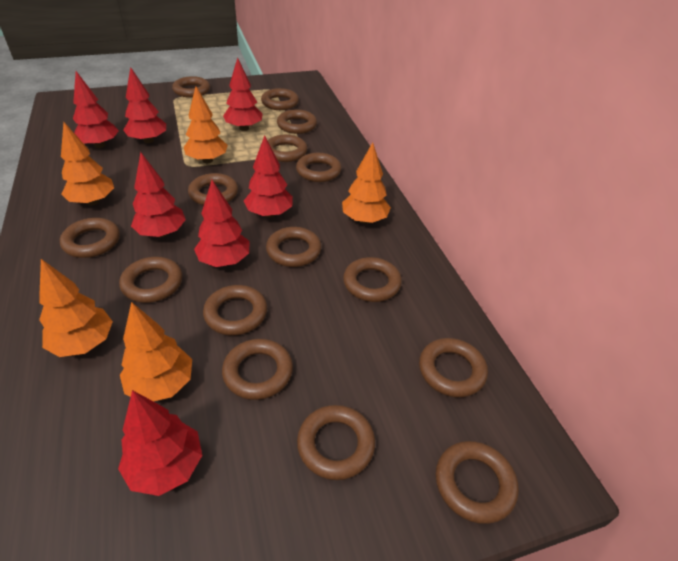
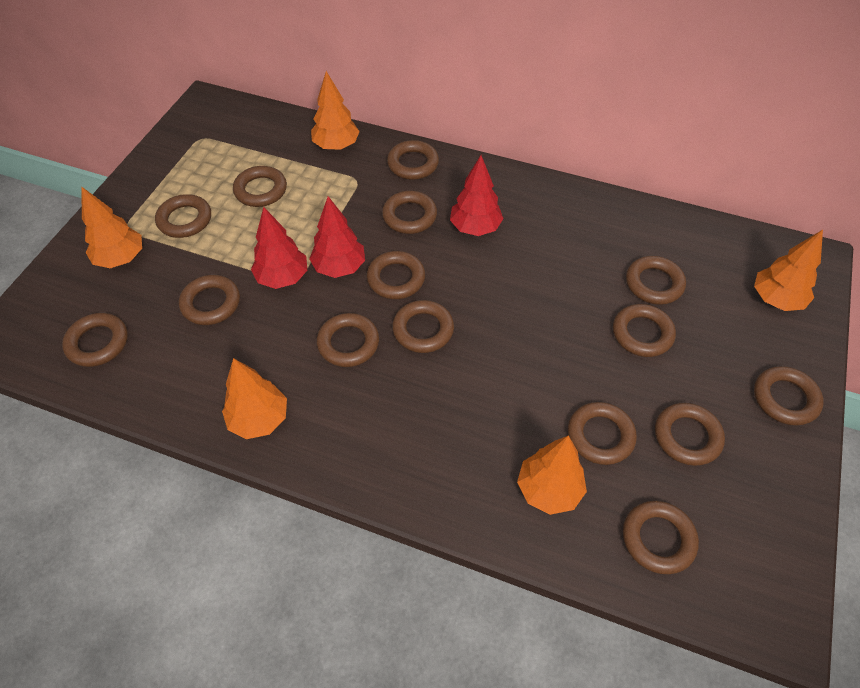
red tree: [73,71,119,148] [118,390,202,496] [124,67,166,143] [131,152,186,238] [194,180,250,267] [223,57,263,131] [244,135,293,218] = 7 -> [251,207,307,289] [309,196,365,278] [450,155,504,236] = 3

